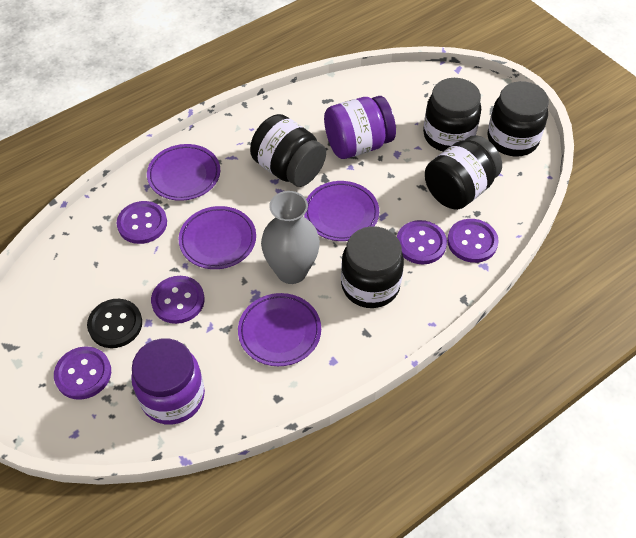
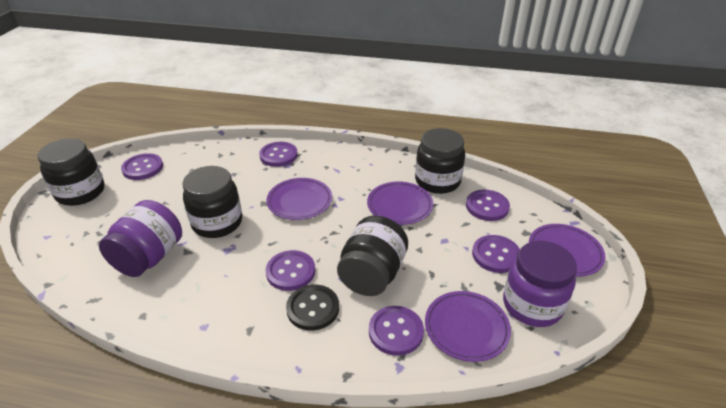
black jar: [250,114,326,187] [341,226,404,308] [423,78,481,151] [425,135,502,210] [488,81,549,157] = 5 -> [38,138,104,206] [182,166,242,238] [337,216,408,296] [415,128,465,194] = 4
grey vase: [261,191,320,284] = 1 -> none = 0
purple button: [54,346,111,400] [117,201,167,244] [151,276,205,324] [397,220,447,264] [447,219,499,263] = 5 -> [121,153,163,180] [259,142,298,167] [266,250,315,291] [369,306,424,356] [466,190,510,221] [472,235,520,273] = 6

